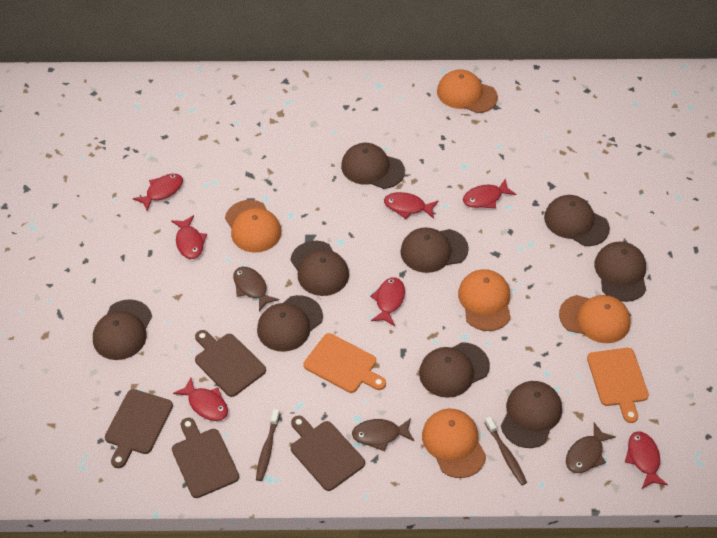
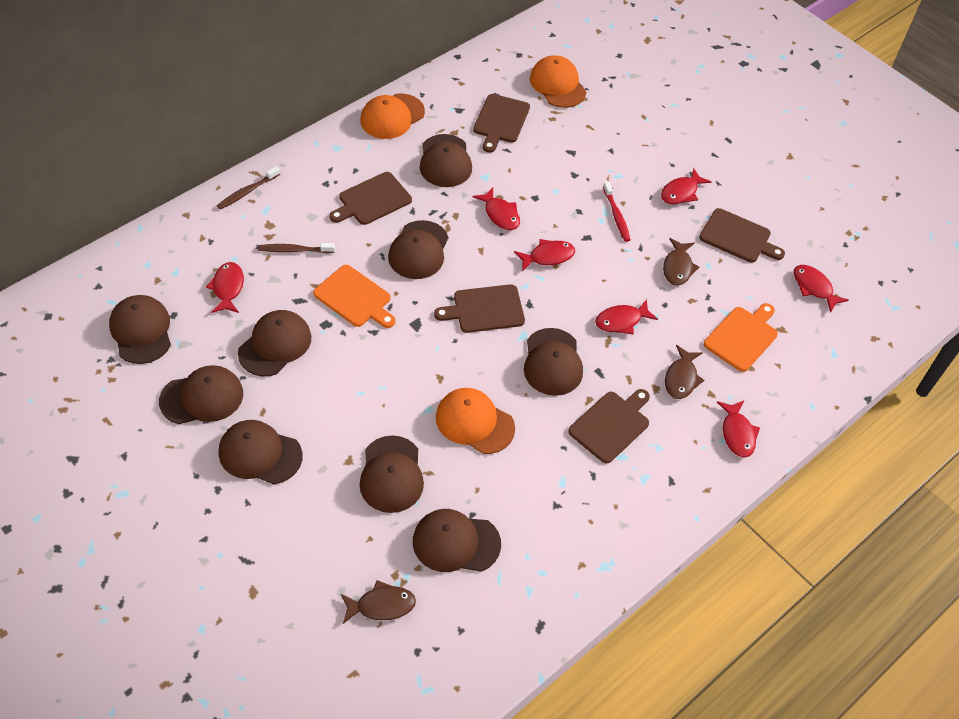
brown cutting board: [105,389,173,468] [172,418,239,498] [195,330,266,397] [291,416,365,491] = 4 -> [329,172,412,225] [434,284,525,333] [473,94,530,153] [568,389,650,463] [699,208,785,263] = 5
orange cap: [225,200,282,253] [422,409,486,478] [437,69,498,113] [458,269,511,331] [559,295,631,343] = 5 -> [361,93,425,139] [436,388,515,454] [530,55,586,108] = 3
red toothbrush: none = 0 -> [603,182,631,242] = 1

